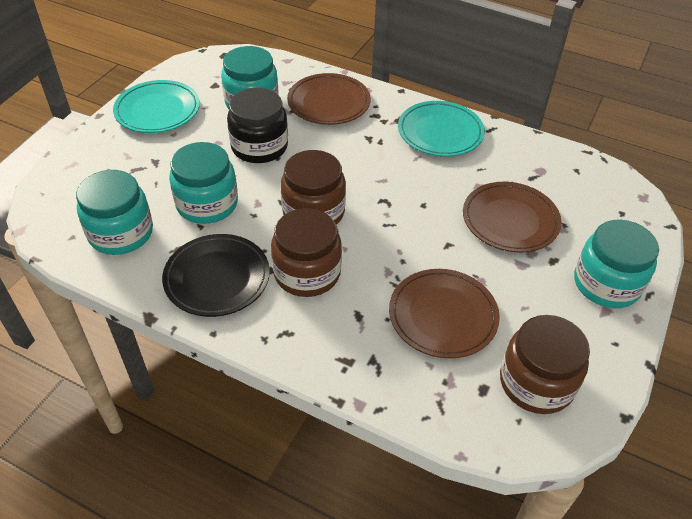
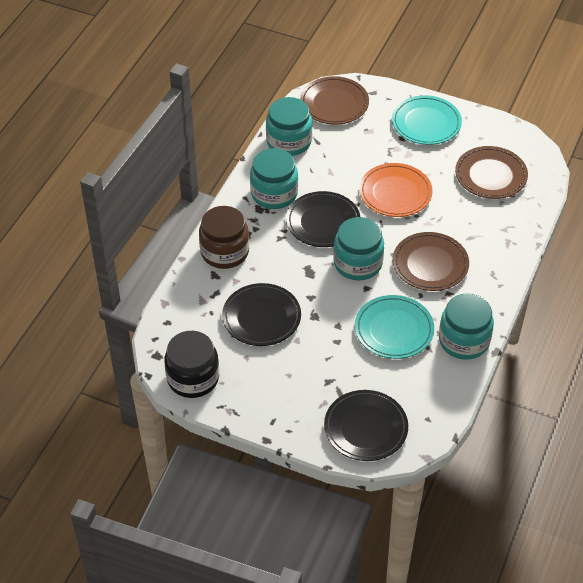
black plate: [162,234,270,317] = 1 -> [222,283,301,346] [286,191,360,247] [324,390,408,461] = 3
brown jar: [271,208,342,297] [281,150,346,225] [500,315,590,414] = 3 -> [199,206,249,269] = 1
orange plate: none = 0 -> [359,163,433,217] = 1

